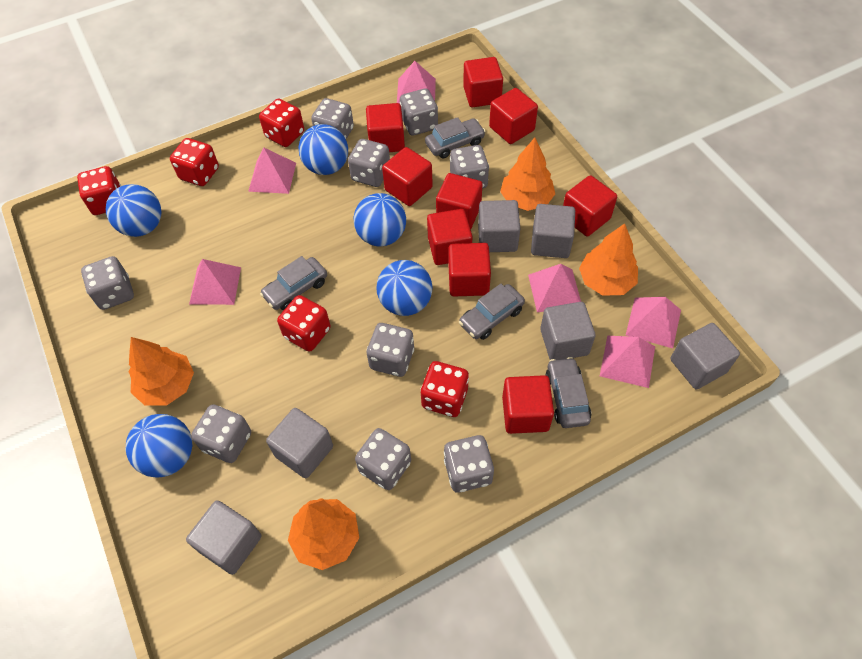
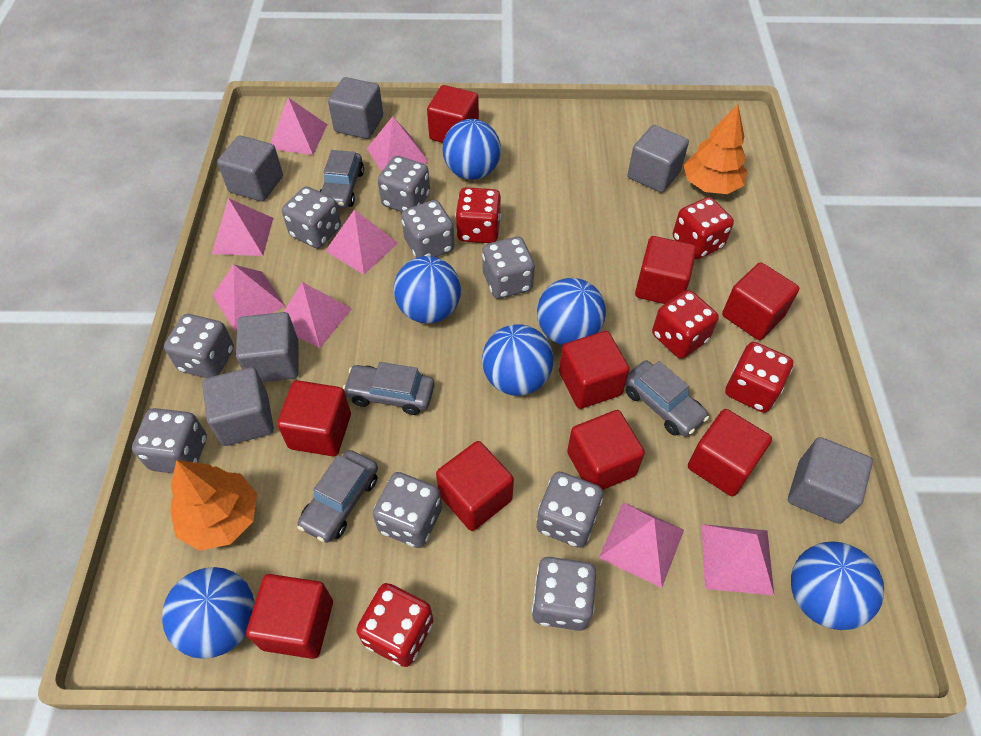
blue ball: [106,184,161,237] [125,414,192,478] [299,124,348,175] [353,193,406,246] [376,260,432,316] = 5 -> [162,567,255,659] [394,256,461,324] [443,119,501,180] [482,324,553,396] [537,278,606,345] [791,541,884,630] = 6
orange tree: [129,337,194,406] [288,498,359,570] [500,138,555,211] [579,223,638,296] = 4 -> [170,460,257,551] [684,104,747,194] = 2
pink pyramid: [189,259,241,305] [248,148,296,194] [397,61,436,104] [528,264,581,312] [600,336,655,388] [626,297,681,348] = 6 -> [212,198,273,256] [213,264,285,331] [271,97,328,155] [284,282,352,348] [325,210,398,275] [367,116,429,171] [599,502,684,588] [701,524,774,596] = 8

